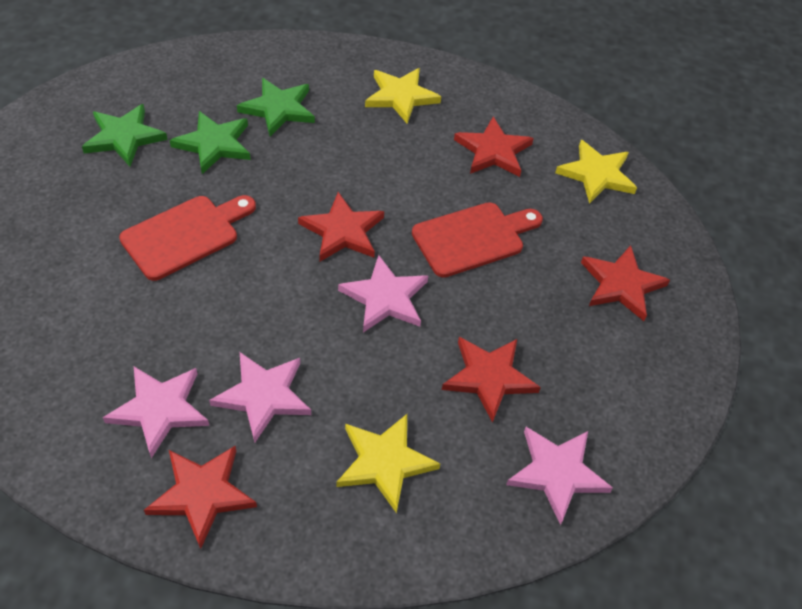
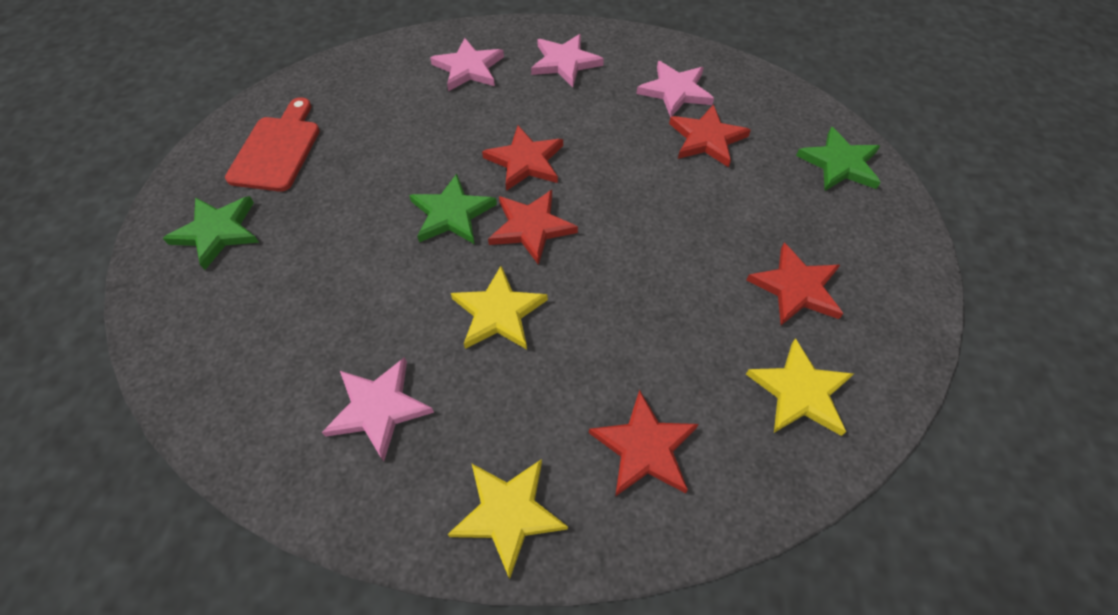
red cutting board: [119,195,256,281] [412,202,543,278] = 2 -> [225,97,320,192] = 1

